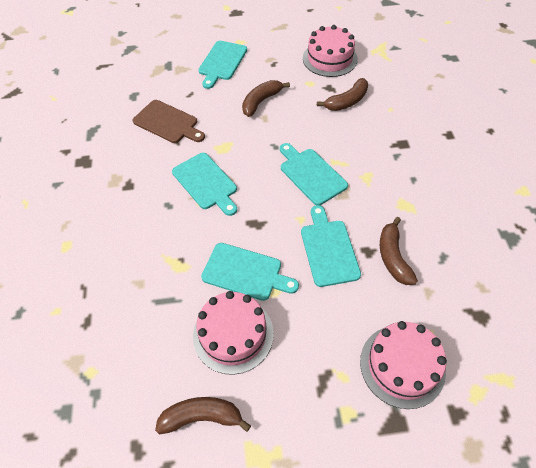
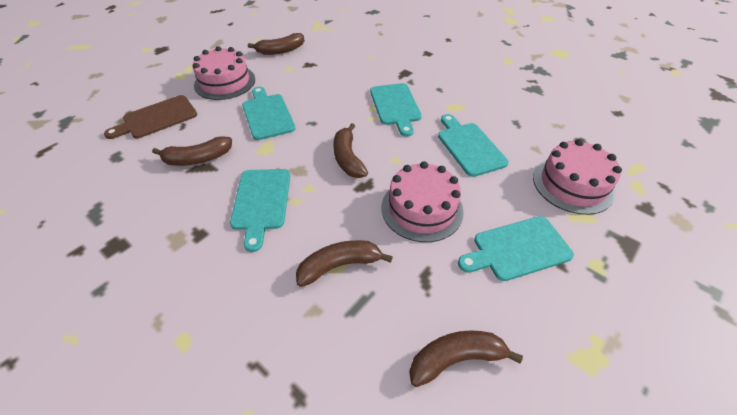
brown banana: [155,397,251,435] [242,80,290,117] [317,78,368,111] [380,217,418,285] = 4 -> [152,136,232,166] [248,33,304,55] [296,240,393,287] [333,123,368,178] [409,330,523,387] = 5

